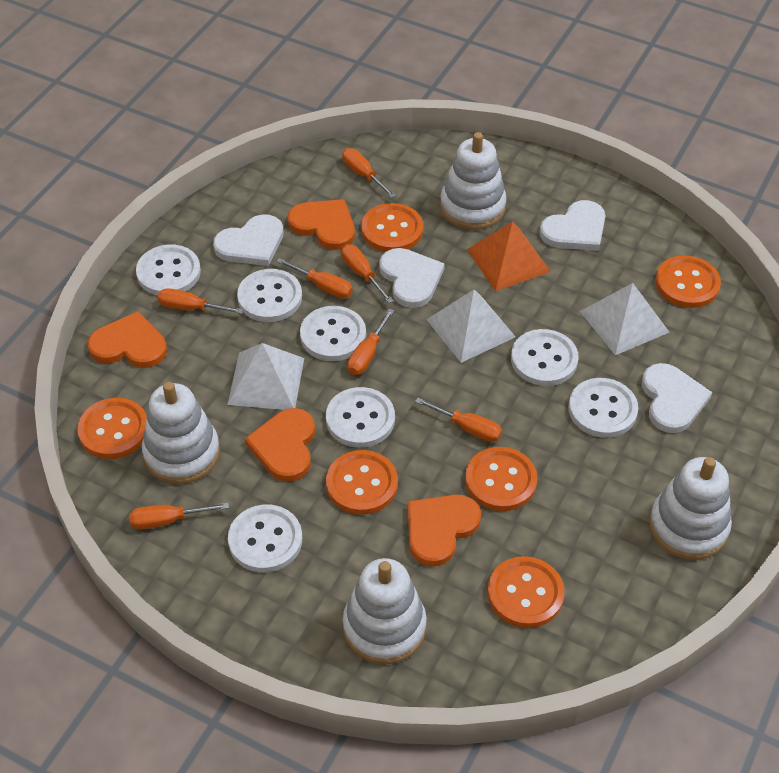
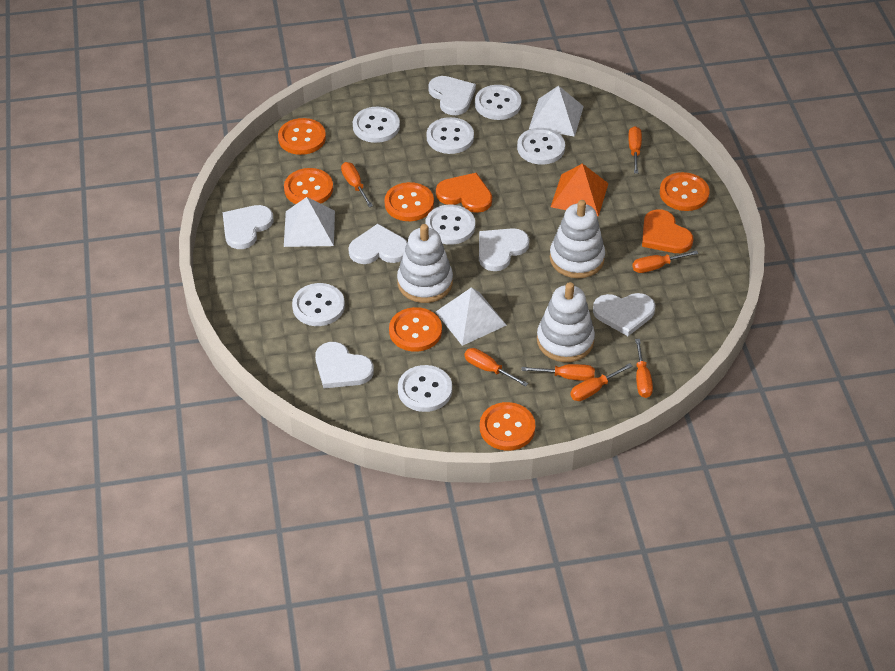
orange heart: [88,311,167,368] [245,408,315,481] [288,199,355,250] [408,494,481,566] = 4 -> [436,173,492,213] [642,209,693,253] = 2
white heart: [213,214,284,266] [379,248,445,308] [540,200,605,251] [642,363,712,433] = 4 -> [223,205,273,249] [315,342,374,388] [348,224,407,264] [428,76,476,115] [479,228,529,271] [593,293,655,336] = 6
white stacking toy: [142,382,220,484] [343,558,427,664] [440,132,507,230] [649,457,732,560] = 4 -> [397,224,453,303] [537,282,595,362] [550,200,605,278] = 3

